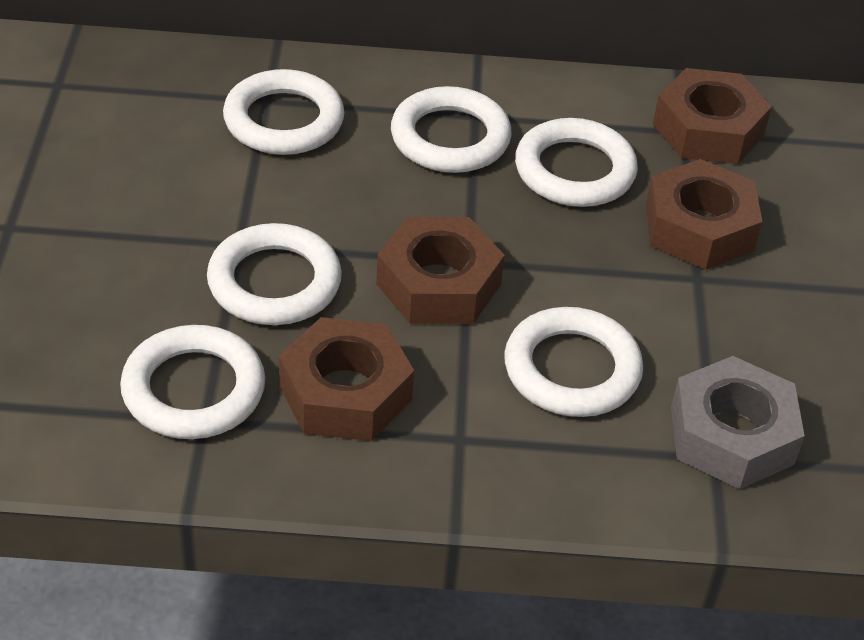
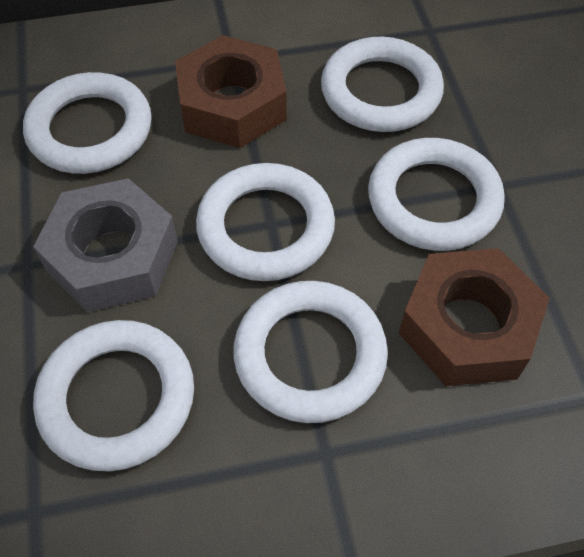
brown nut: [279,317,414,441] [376,217,505,324] [646,159,762,270] [653,68,772,164] = 4 -> [175,35,287,148] [399,248,550,386] = 2

